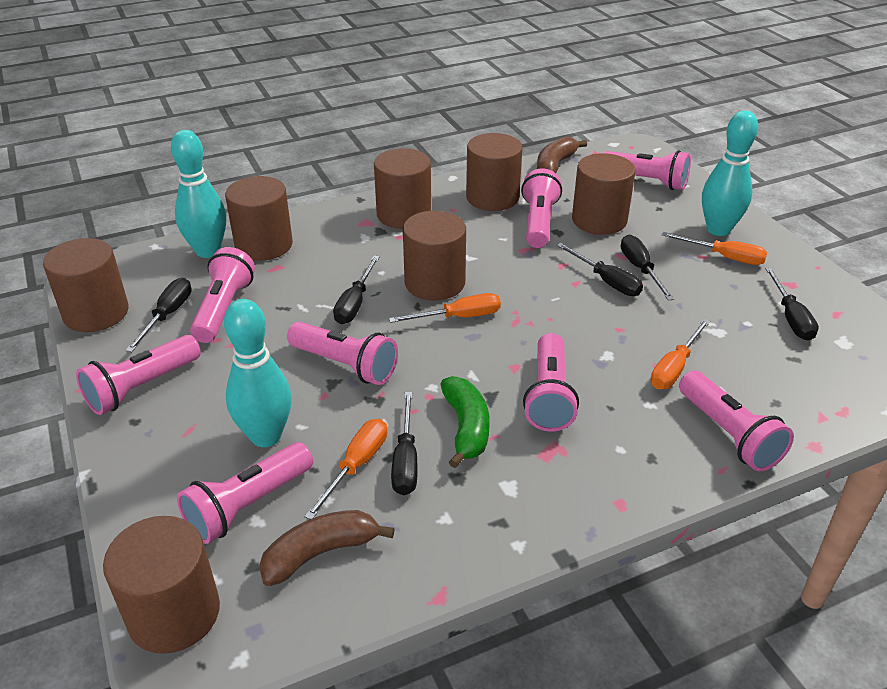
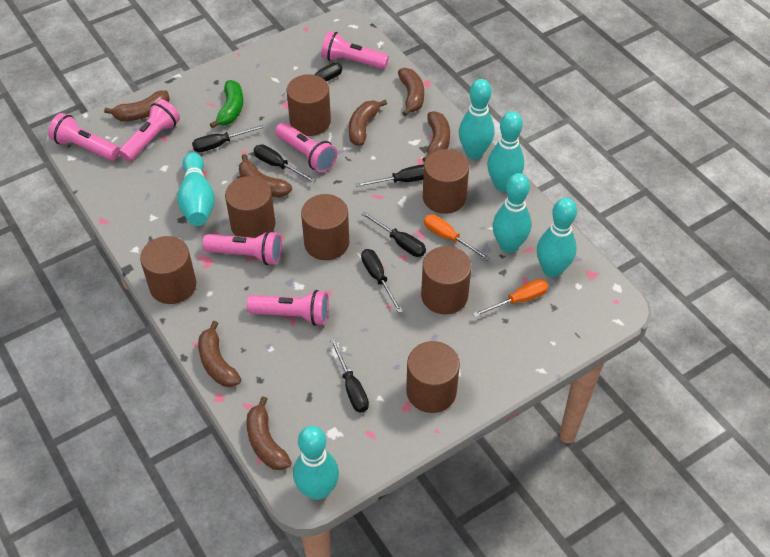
black screwdriver: [125,278,192,352] [333,256,380,324] [391,392,418,495] [557,243,643,296] [621,235,674,301] [765,267,819,341] = 6 -> [192,124,265,152] [254,144,316,183] [281,63,342,98] [330,339,369,412] [356,165,424,187] [361,211,426,257] [361,249,403,313] = 7
brown banana: [259,510,395,586] [537,136,587,173] = 2 -> [104,91,170,121] [198,321,241,387] [239,154,292,197] [246,396,292,470] [349,100,387,146] [398,68,424,116] [422,111,450,162] = 7
orange screwdriver: [304,419,387,519] [389,293,501,323] [650,319,710,389] [662,232,767,265] = 4 -> [424,214,490,261] [473,279,548,317] = 2
pink flashlight: [76,335,201,415] [177,442,313,544] [190,247,255,343] [287,322,398,385] [521,168,562,248] [523,333,579,431] [603,150,691,190] [679,371,794,471] = 8 -> [48,113,120,161] [119,99,180,162] [202,231,282,265] [246,290,329,326] [275,122,337,173] [321,31,389,69] = 6
turquoise bowling pin: [171,130,226,258] [224,299,292,447] [702,111,758,236] = 3 -> [177,152,215,226] [293,426,339,500] [459,79,494,159] [487,111,524,192] [493,173,531,253] [537,198,577,277] = 6

